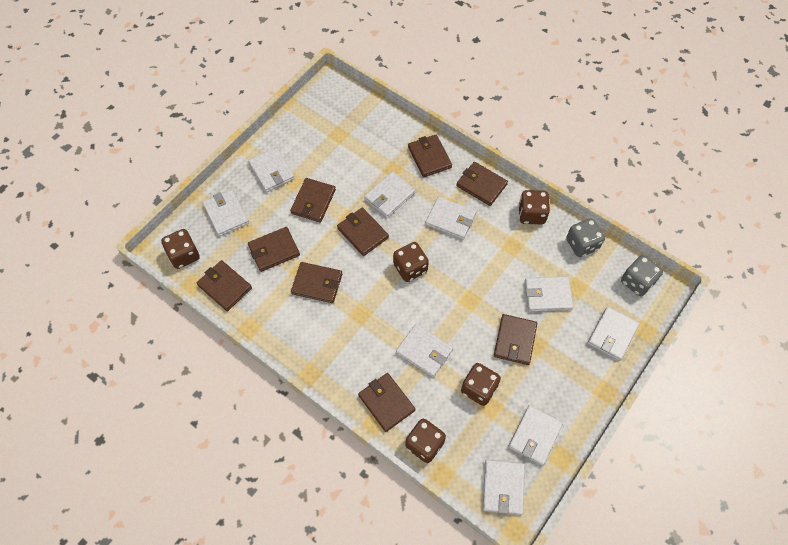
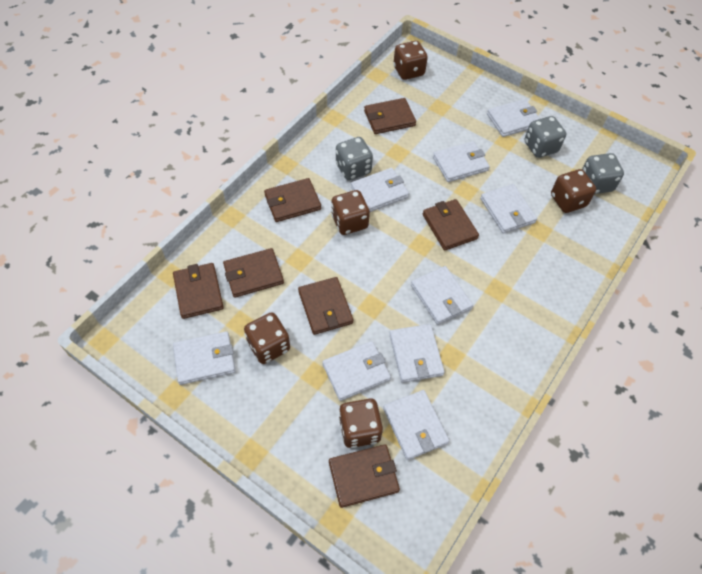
brown wallet: [197,260,252,311] [248,227,300,272] [290,178,336,222] [291,262,342,303] [337,208,389,256] [358,373,415,432] [408,135,452,177] [456,162,508,206] [494,314,537,365] = 9 -> [173,263,224,319] [223,248,284,298] [264,178,321,222] [298,277,353,335] [329,444,400,508] [364,98,416,134] [423,199,479,251] = 7
grey dice: [566,218,605,257] [621,255,663,296] = 2 -> [336,137,373,180] [525,116,566,158] [582,153,624,194] = 3

